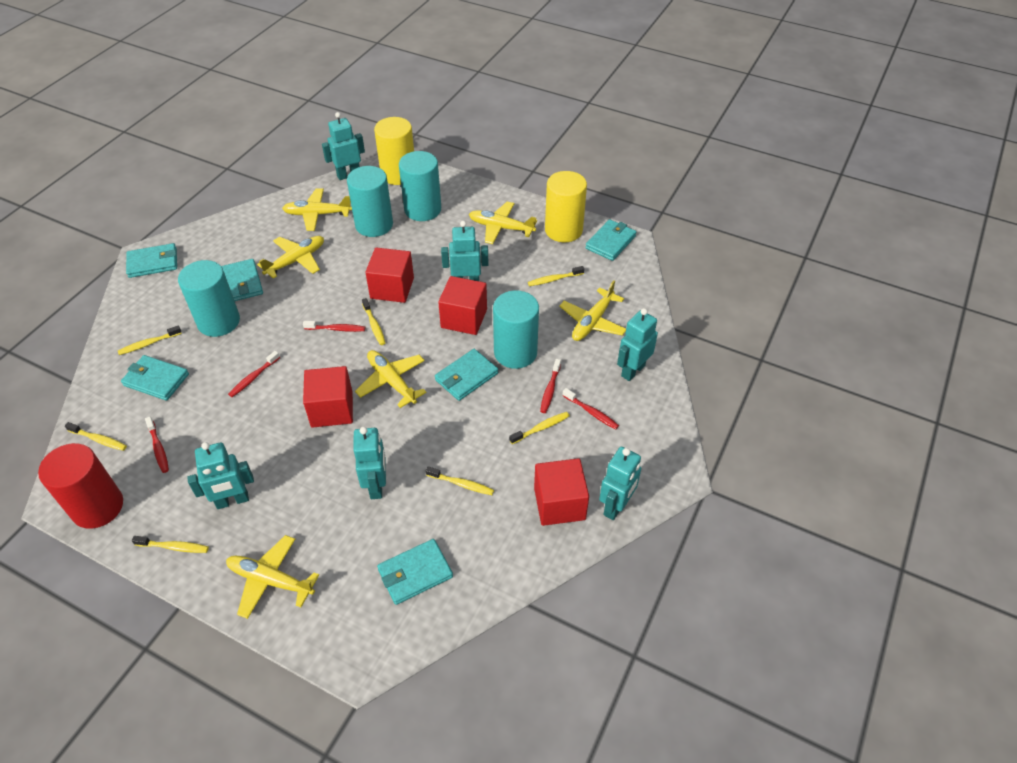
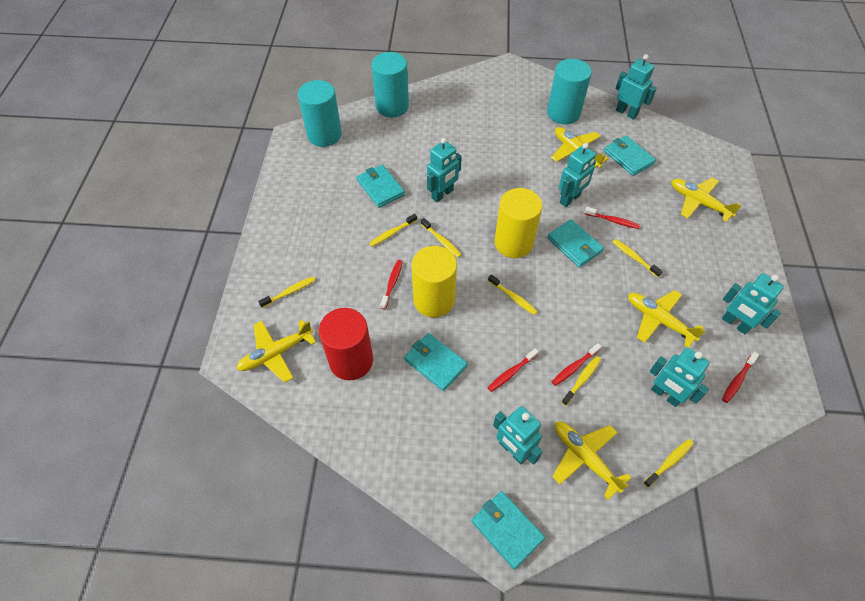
red cube: [303,366,353,428] [365,247,414,303] [438,276,487,335] [534,458,589,526] = 4 -> none = 0
turquoise cylinder: [178,260,240,337] [347,166,393,237] [399,151,441,221] [493,290,539,369] = 4 -> [298,80,342,147] [372,52,409,117] [547,59,592,124] = 3
turquoise wallet: [121,355,189,401] [126,243,177,278] [221,259,263,301] [377,539,453,605] [435,349,498,401] [585,219,636,261] = 6 -> [356,165,405,208] [404,333,468,391] [472,491,545,569] [547,219,604,268] [604,135,656,176] = 5
yellow plane: [226,535,319,619] [257,236,324,279] [282,189,352,231] [355,350,426,408] [469,202,537,244] [559,281,626,341] = 6 -> [236,320,316,383] [551,127,608,168] [552,421,632,500] [628,290,705,348] [671,177,742,222] = 5

